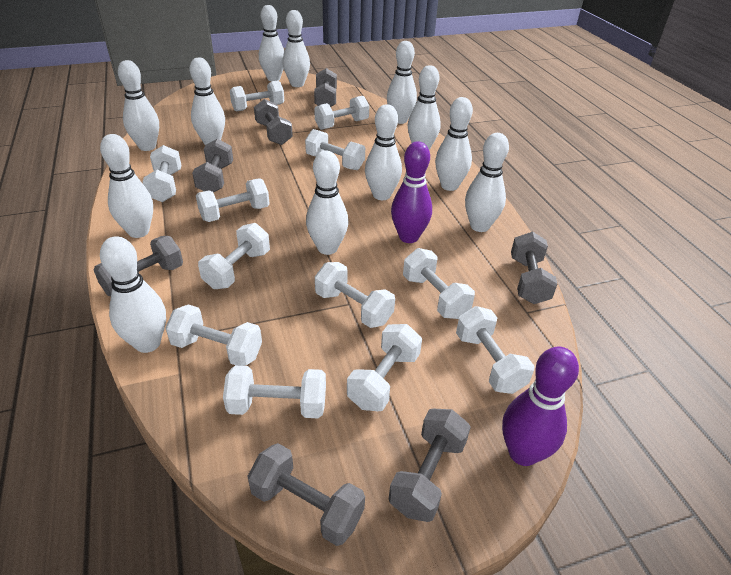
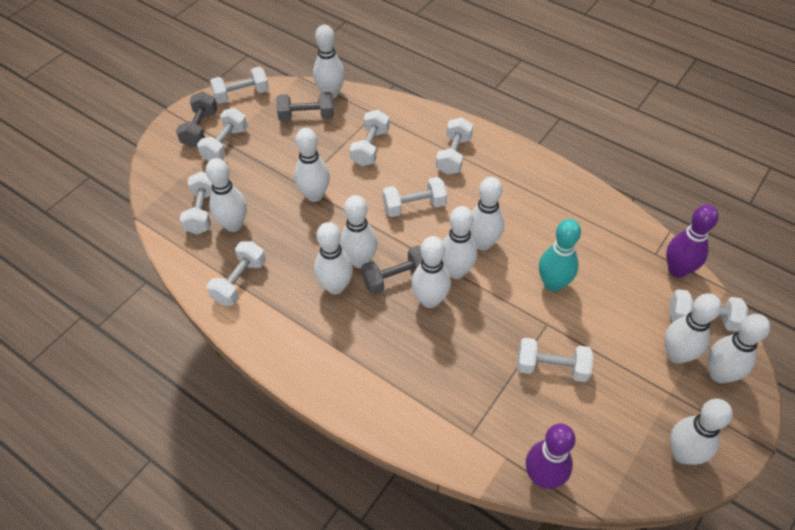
grey dumbbell: [93,236,183,296] [192,139,233,193] [247,443,365,546] [254,99,293,145] [314,68,337,107] [389,409,471,522] [511,231,557,304] = 7 -> [176,91,217,148] [276,92,334,122] [361,245,423,295] = 3
turquoise bowling pin: none = 0 -> [539,219,581,292] = 1
white bowling pin: [100,134,153,238] [100,236,166,353] [118,60,159,151] [189,58,225,145] [259,5,284,81] [283,10,310,87] [306,151,349,255] [365,104,402,200] [387,41,417,124] [408,65,441,150] [435,97,473,191] [465,133,509,232] = 12 -> [206,158,247,232] [294,128,330,202] [313,25,345,99] [314,222,353,295] [340,195,378,268] [411,236,451,308] [442,206,477,279] [470,177,504,250] [664,293,721,364] [670,399,733,465] [708,314,770,383] = 11
white dumbbell: [143,145,181,202] [165,305,262,366] [196,178,270,222] [198,223,270,289] [223,365,326,418] [230,80,284,112] [305,129,365,170] [314,96,369,130] [315,262,395,328] [347,324,422,411] [403,248,475,319] [456,306,535,394] = 12 -> [180,171,212,234] [197,108,248,161] [206,241,266,306] [210,67,269,104] [350,110,390,166] [383,177,447,217] [436,117,473,175] [517,338,593,382] [669,289,748,332] = 9

